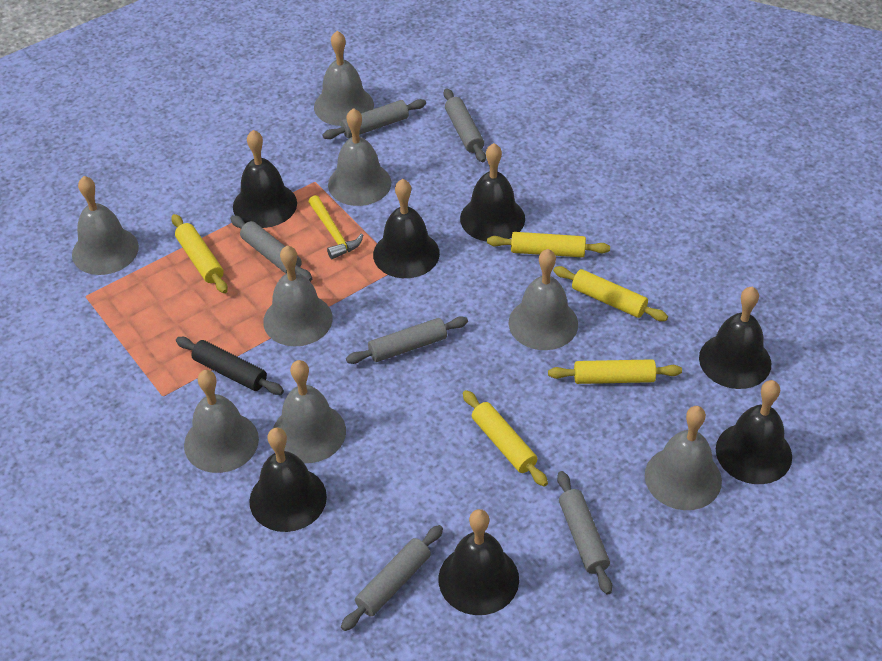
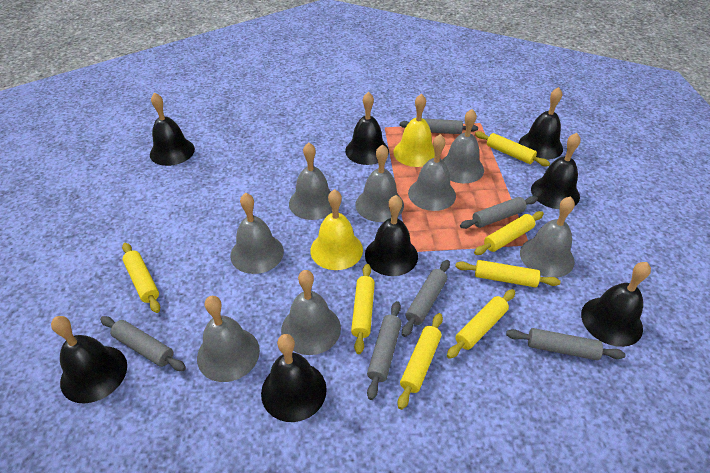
black bell: [233,130,297,228] [249,427,327,532] [373,179,440,278] [438,509,519,615] [460,143,525,241] [699,287,771,389] [716,380,792,484] = 7 -> [51,316,127,404] [150,92,195,166] [261,334,327,422] [345,92,389,165] [365,195,418,276] [519,87,563,160] [531,133,581,209] [581,262,651,347] = 8
black rolling pin: [176,337,284,395] = 1 -> none = 0
yellow bell: none = 0 -> [310,189,363,270] [393,94,435,167] = 2
yellow hammer: [309,195,363,259] = 1 -> none = 0
yellow rolling pin: [171,214,228,293] [463,390,548,487] [487,232,610,257] [548,359,682,384] [553,266,668,321] = 5 -> [122,243,160,313] [351,264,375,354] [398,313,443,410] [447,289,515,359] [455,260,561,287] [474,211,544,255] [475,131,550,166] = 7

